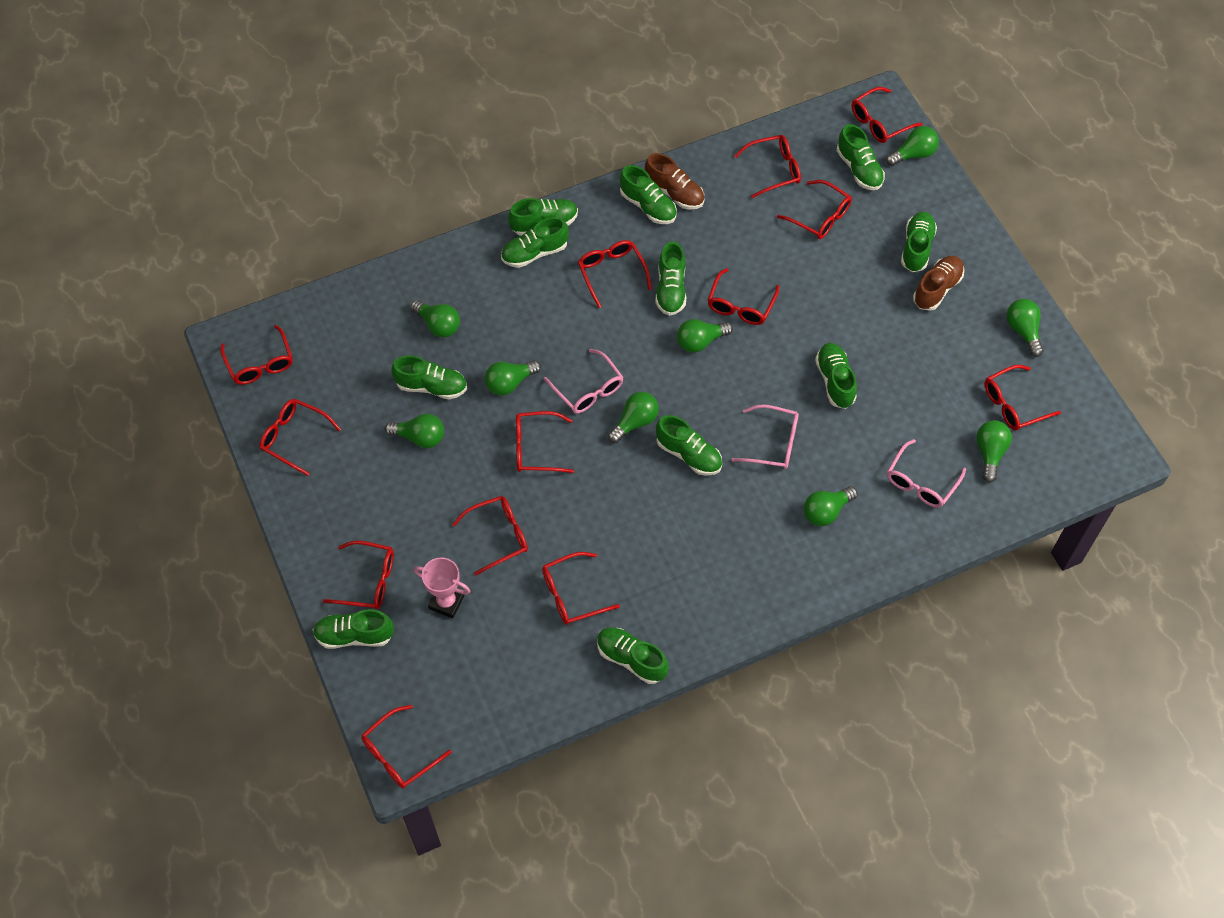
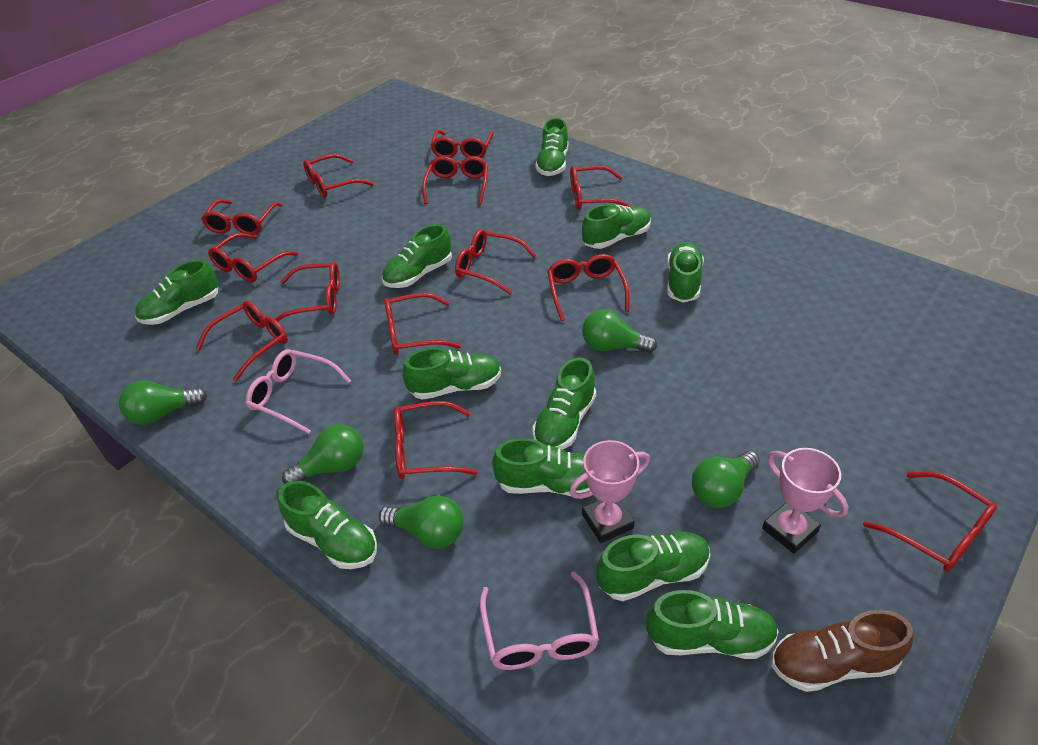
brown shoe: [645,153,704,209] [913,256,964,311] = 2 -> [771,610,913,692] = 1
green light bulb: [385,414,444,448] [410,300,460,337] [485,360,541,396] [608,392,659,443] [677,319,733,353] [804,486,858,526] [886,126,939,166] [976,420,1012,483] [1007,299,1043,357] = 9 -> [119,380,207,425] [282,424,363,484] [379,496,464,549] [582,309,657,353] [692,451,760,508] = 5
pink glasses: [544,349,623,414] [732,405,799,469] [887,439,966,508] = 3 -> [246,349,351,434] [480,571,599,670] = 2
pink trophy: [413,557,471,618] = 1 -> [569,440,650,543] [762,448,848,554] = 2

